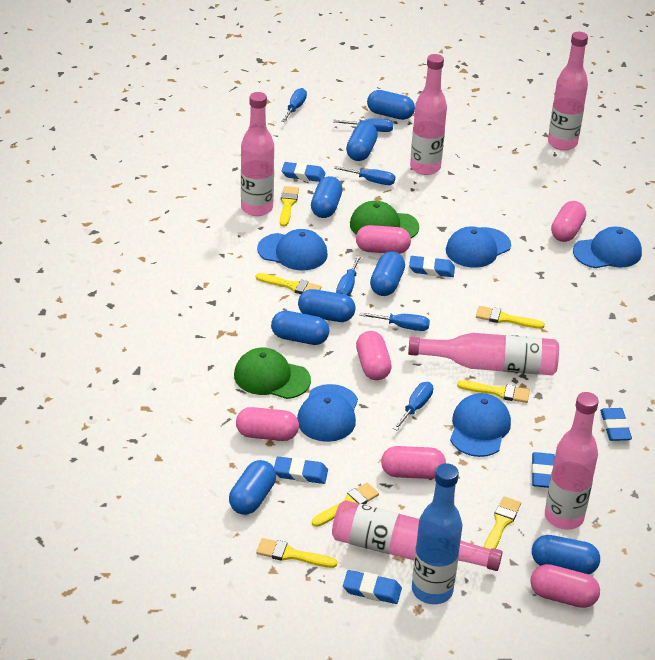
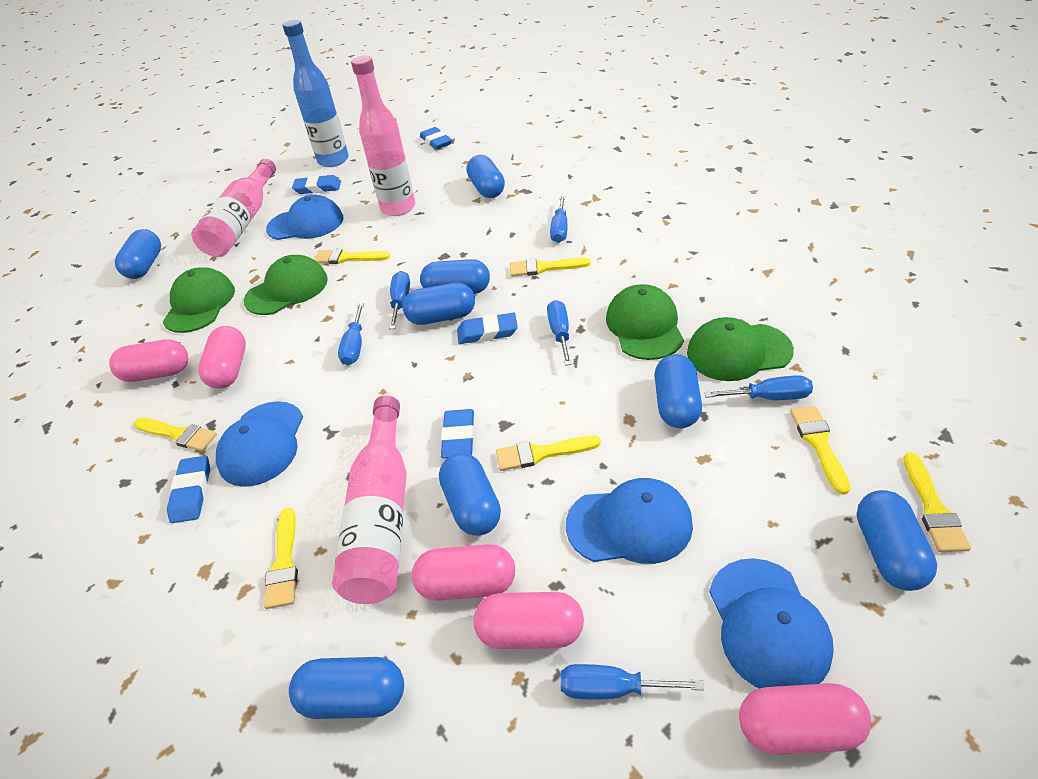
blue cap: [257,229,328,270] [297,384,358,442] [446,226,511,268] [450,393,511,457] [573,227,642,268] = 5 -> [216,401,303,487] [266,195,344,240] [566,478,693,564] [709,558,834,689] = 4
blue eraser: [274,456,328,484] [282,162,325,182] [343,570,402,604] [409,256,455,277] [532,452,555,488] [600,408,632,441] = 6 -> [167,456,210,523] [292,175,341,194] [420,127,452,150] [441,409,474,458] [457,313,518,344] = 5
green cap: [234,348,311,399] [350,201,419,238] = 2 -> [163,268,235,333] [244,255,328,315] [606,284,684,360] [687,317,794,381] = 4
pink bottle: [241,92,274,216] [332,500,503,571] [408,333,559,375] [410,54,447,175] [545,392,599,530] [548,32,588,150] = 6 -> [192,159,276,257] [332,395,406,604] [351,56,415,216] = 3
pink capsule: [236,407,299,441] [356,225,411,254] [356,331,392,380] [381,446,446,479] [530,564,600,608] [551,201,586,242] = 6 -> [109,340,188,382] [198,326,246,389] [412,544,515,601] [474,592,584,649] [739,683,871,755] = 5

